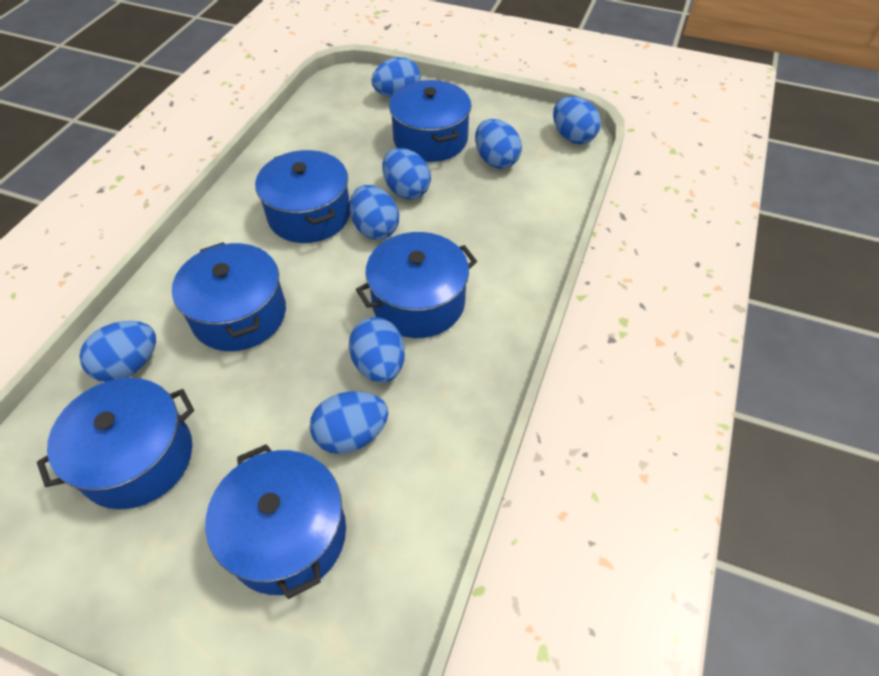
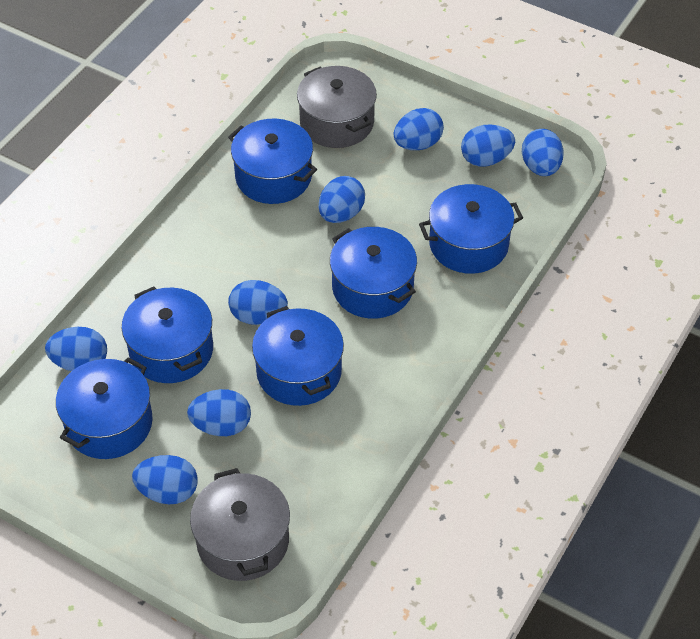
grey pot: none = 0 -> [190,468,290,581] [297,66,377,148] = 2

